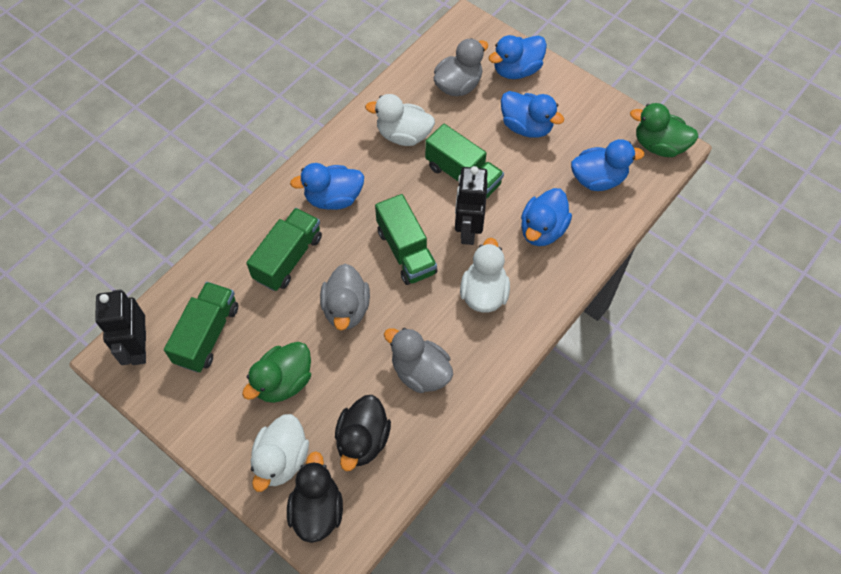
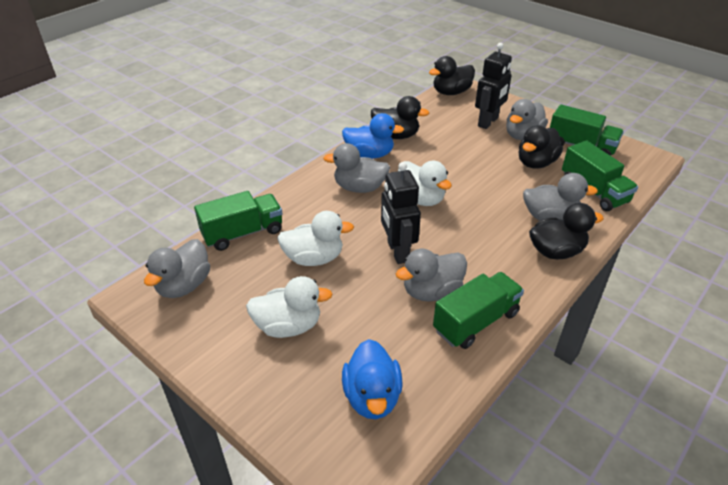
black duck: [287,451,343,543] [335,395,391,471] = 2 -> [371,96,429,139] [429,56,475,95] [519,125,563,169] [529,203,604,260] = 4
blue duck: [290,163,364,210] [489,35,547,79] [501,91,564,138] [521,188,572,246] [571,139,645,191] = 5 -> [342,113,404,159] [342,339,403,419] = 2
green duck: [242,342,311,403] [630,103,698,157] = 2 -> none = 0
grey duck: [320,264,370,330] [384,328,453,393] [434,38,488,96] = 3 -> [144,239,210,298] [323,143,390,193] [396,249,467,302] [506,99,548,140] [523,173,598,221] = 5

